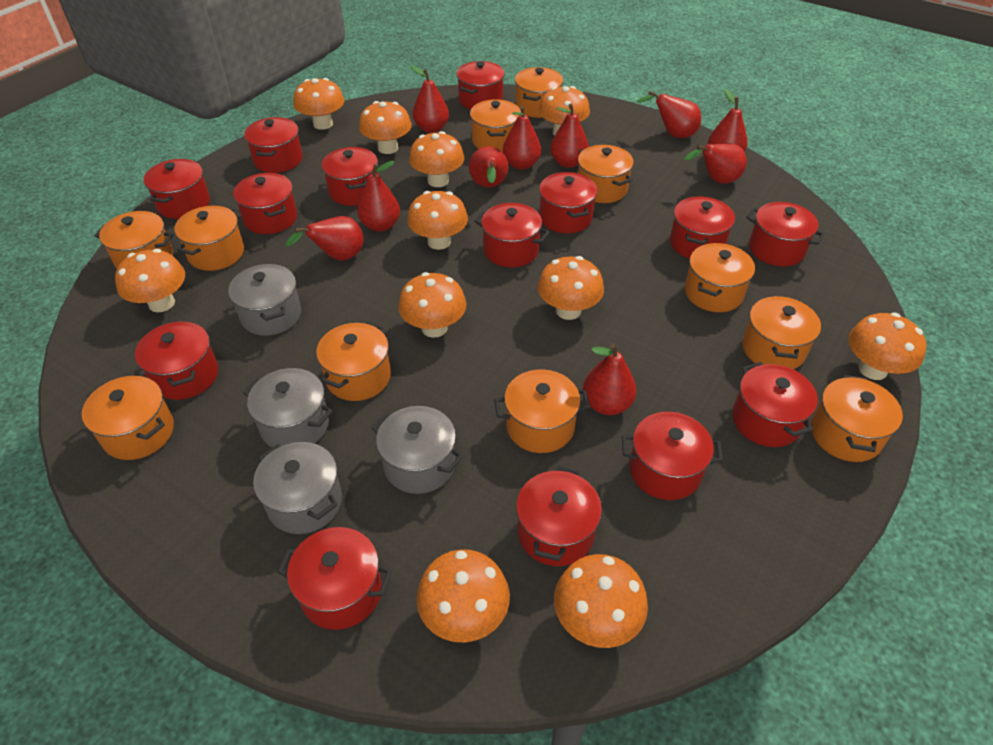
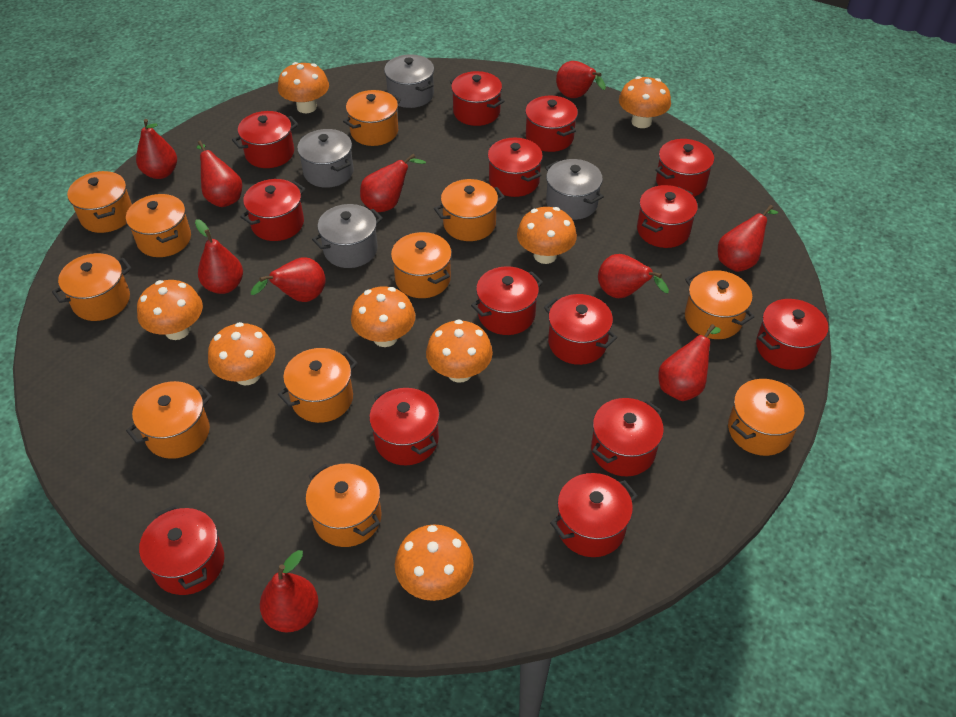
orange mushroom: [115,249,185,312] [293,78,344,130] [359,101,412,154] [398,272,466,338] [407,191,468,250] [409,131,464,187] [416,549,510,643] [538,256,604,320] [539,86,590,136] [554,554,648,648] [849,313,927,380] = 11 -> [137,280,203,340] [208,322,275,385] [278,62,329,113] [351,287,415,347] [395,524,474,601] [426,319,493,383] [517,207,577,264] [619,76,671,128] = 8

